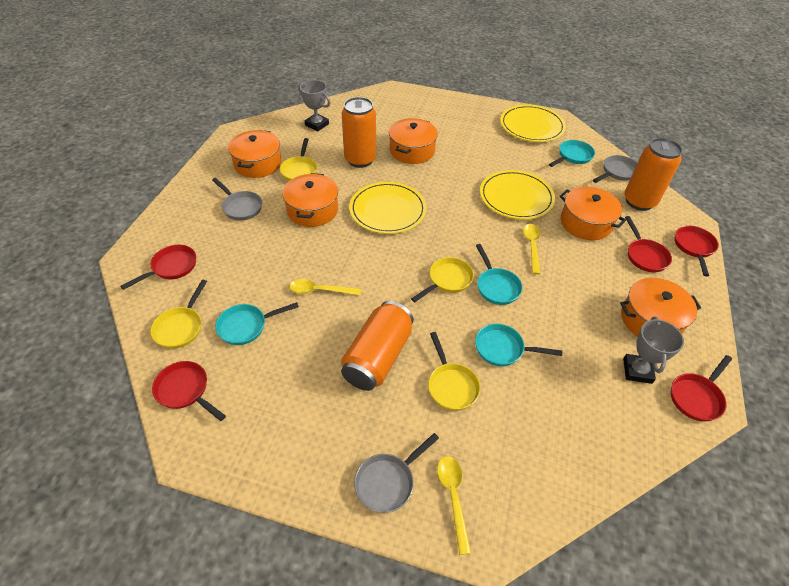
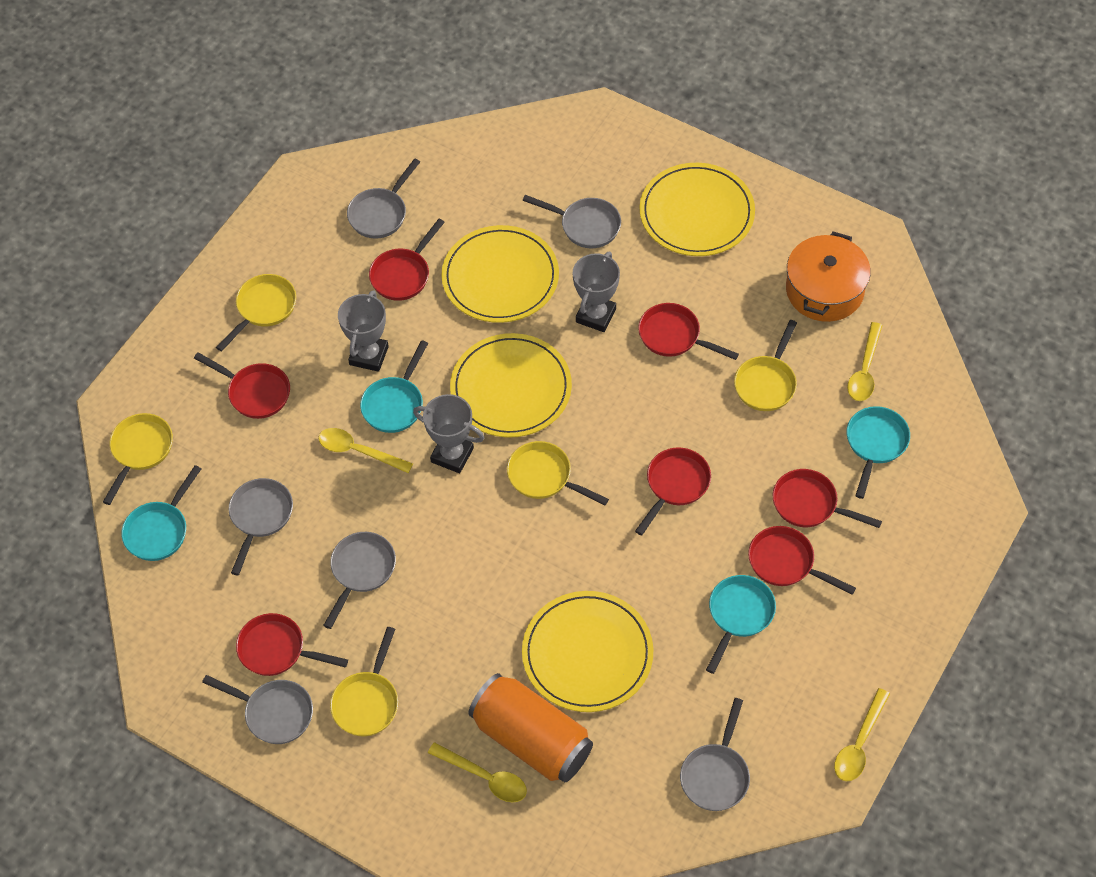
grey pan: [212,178,262,220] [354,433,439,513] [593,155,637,183] = 3 -> [202,675,313,744] [229,478,293,575] [323,532,396,629] [347,158,420,239] [523,195,621,248] [680,698,750,811] = 6
grey trophy: [298,80,331,132] [623,317,684,384] = 2 -> [338,290,389,372] [413,394,484,473] [573,251,620,332] = 3
orange can: [341,301,414,391] [342,97,376,168] [624,138,683,211] = 3 -> [469,673,593,782] = 1
orange pot: [228,130,282,178] [282,173,338,227] [389,118,438,164] [559,187,626,240] [620,278,701,337] = 5 -> [786,231,871,322] = 1
red pan: [121,245,196,290] [152,361,226,421] [625,216,672,272] [671,355,732,422] [675,226,719,277] = 5 -> [194,352,290,419] [236,613,348,676] [369,219,445,301] [635,447,711,535] [638,303,739,360] [748,526,856,595] [773,469,882,528] = 7
yellow pan: [151,280,207,349] [280,138,317,181] [411,257,474,302] [428,332,480,411] = 4 -> [103,413,173,505] [216,274,296,352] [330,627,398,736] [507,441,609,506] [734,320,797,411] = 5
yellow plate: [349,182,427,234] [480,170,555,220] [500,105,566,142] = 3 -> [441,225,559,323] [450,333,572,438] [522,591,653,712] [639,163,755,256] = 4
yellow spoon: [289,279,361,295] [437,456,471,555] [523,224,541,274] = 3 -> [318,428,413,473] [428,742,527,802] [834,688,890,782] [847,322,883,401] = 4

